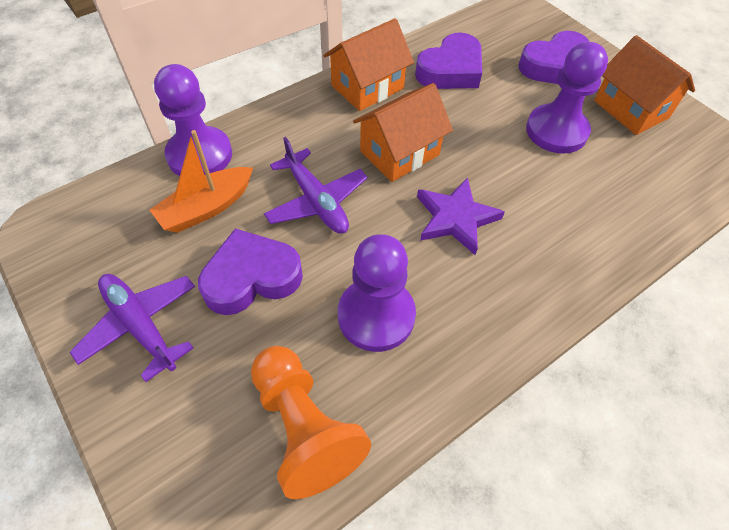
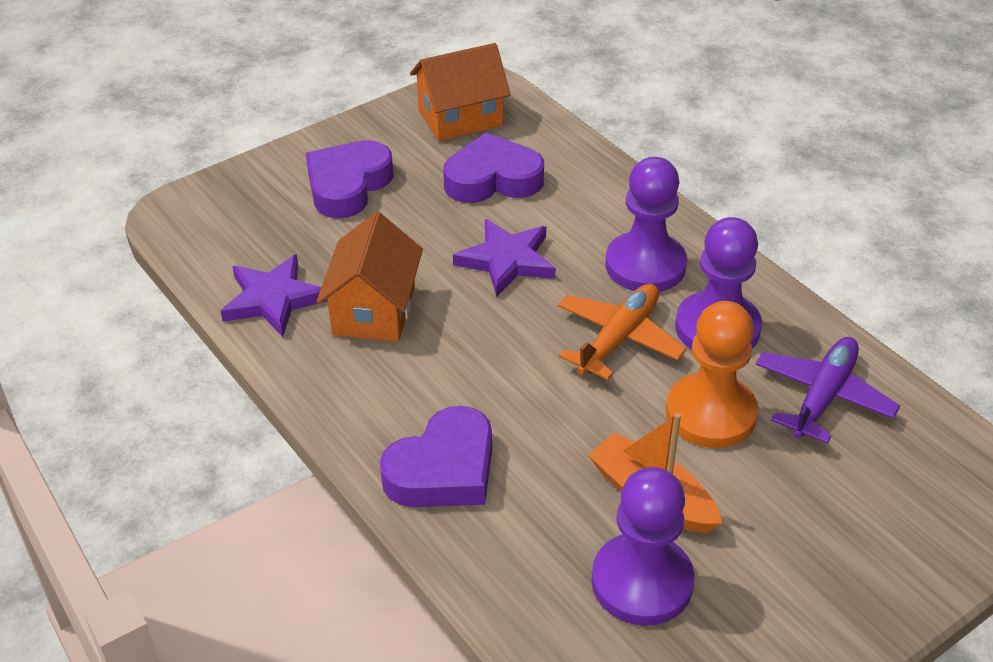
orange house: [323,18,414,111] [353,83,453,182] [594,35,695,135] = 3 -> [317,212,423,342] [410,43,511,141] = 2
orange plane: none = 0 -> [558,284,687,380] = 1
purple plane: [69,274,195,382] [264,137,368,234] = 2 -> [756,337,900,444] = 1
purple star: [417,177,505,255] = 1 -> [221,254,327,337] [453,219,556,297] = 2

